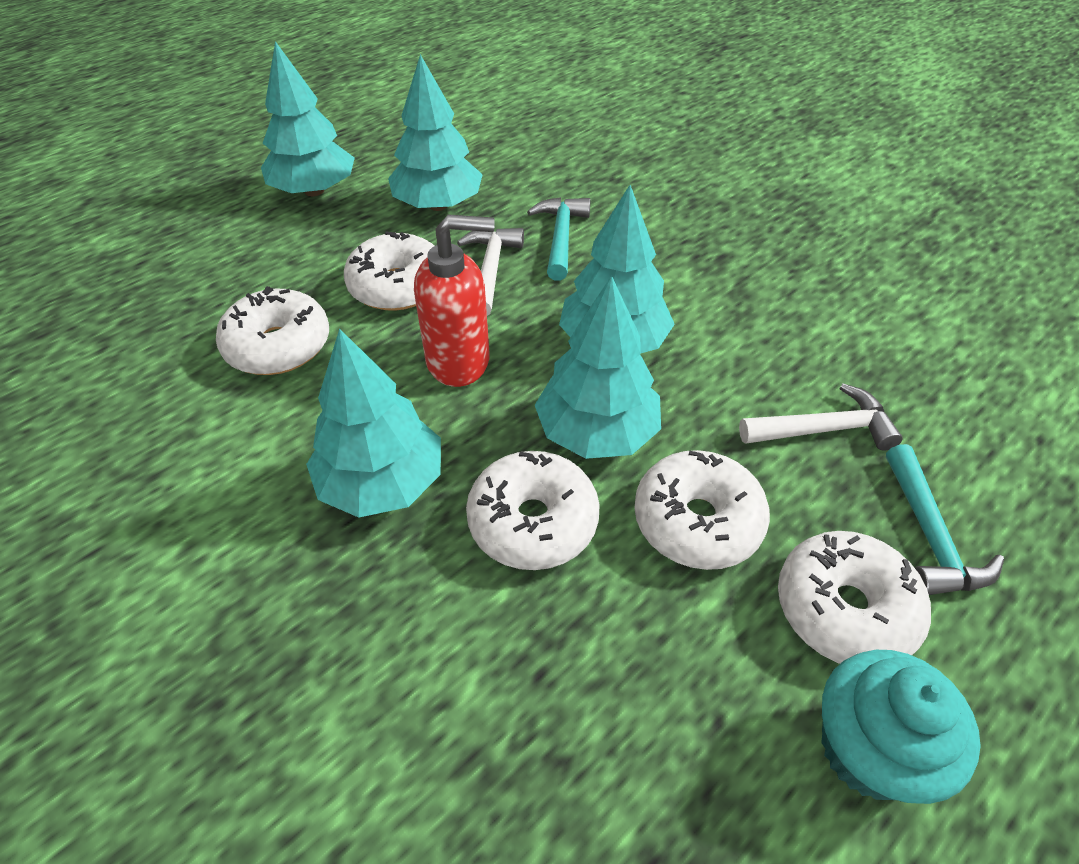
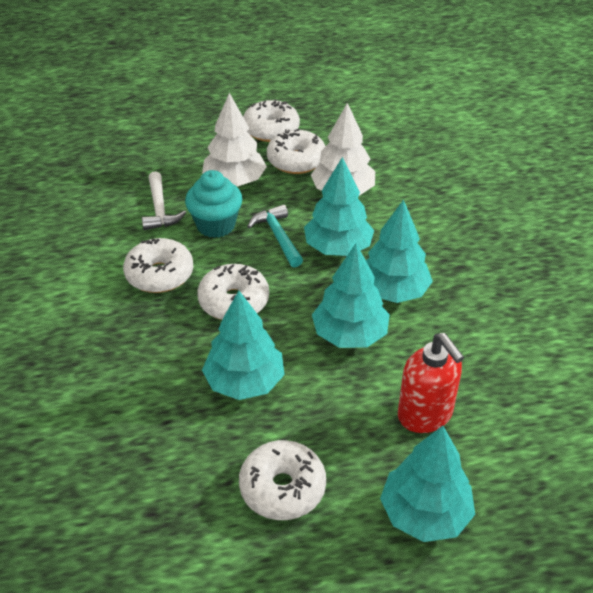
turquoise hammer: [527,197,591,281] [886,444,1004,595] = 2 -> [247,204,303,268] = 1
white hammer: [457,228,524,316] [739,384,903,451] = 2 -> [142,171,186,230] = 1
white tree: none = 0 -> [202,93,267,186] [311,103,375,196] = 2

